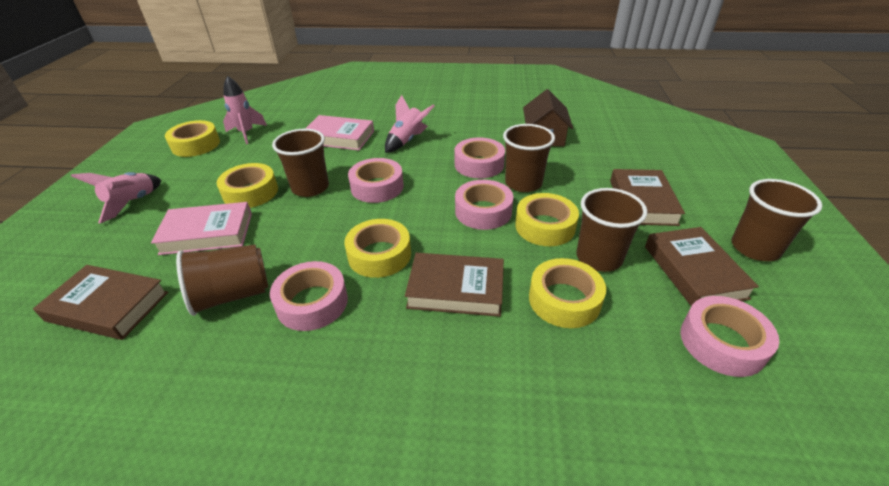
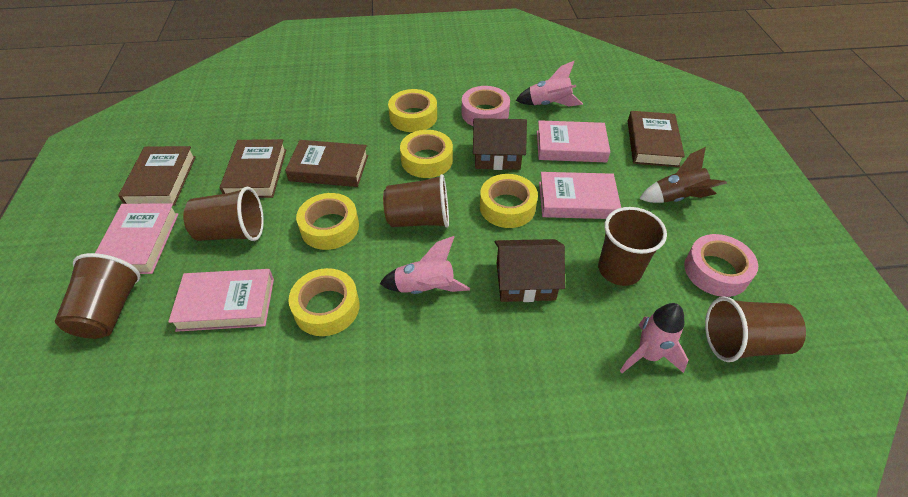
brown house: [523,89,573,147] = 1 -> [473,118,527,170] [494,239,565,302] = 2
brown rocket: none = 0 -> [639,147,727,203] = 1
pink book: [151,202,252,255] [305,115,374,150] = 2 -> [95,203,178,274] [168,269,274,332] [537,120,610,162] [539,172,621,219] = 4
pink tape: [270,261,348,331] [348,158,404,203] [455,137,505,178] [455,180,514,230] [680,296,779,377] = 5 -> [462,86,510,126] [684,234,758,297] = 2

